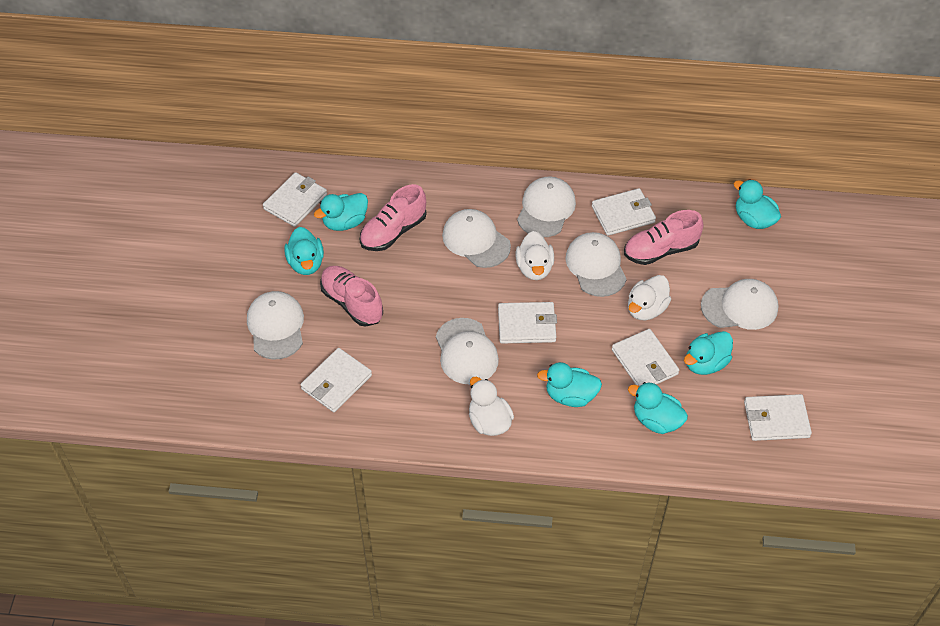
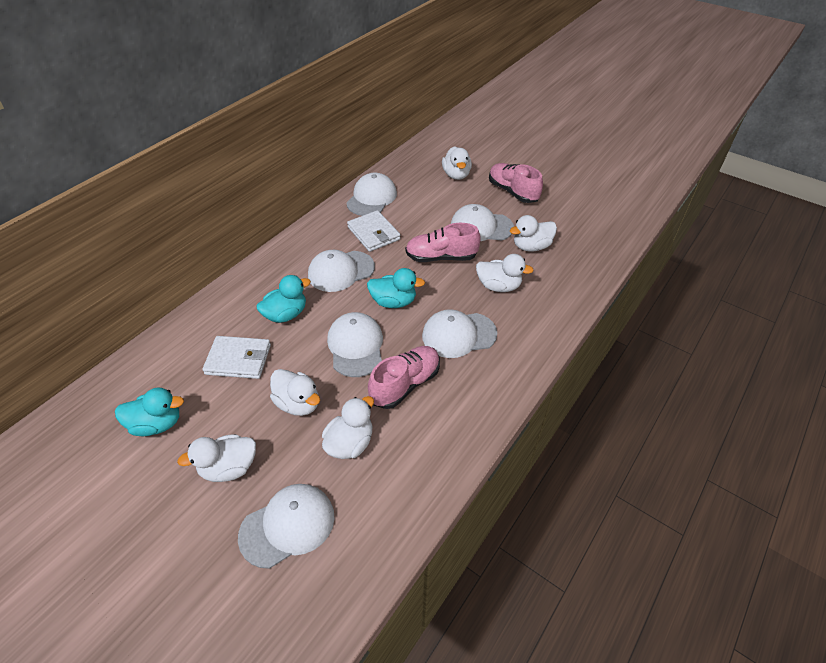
turquoise duck: [284,227,324,275] [314,193,368,231] [537,362,602,407] [628,382,688,434] [684,331,733,375] [734,179,781,229] = 6 -> [115,387,184,436] [256,275,311,323] [367,268,425,308] = 3
white duck: [469,377,514,436] [516,231,554,280] [628,275,671,320] = 3 -> [177,434,256,482] [270,369,320,416] [322,396,374,459] [442,146,472,180] [476,254,534,292] [510,215,557,252] = 6
white wallet: [263,172,327,227] [300,348,372,412] [498,302,557,344] [592,188,656,236] [612,329,679,386] [744,394,812,441] = 6 -> [202,336,271,379] [347,210,401,252] = 2

